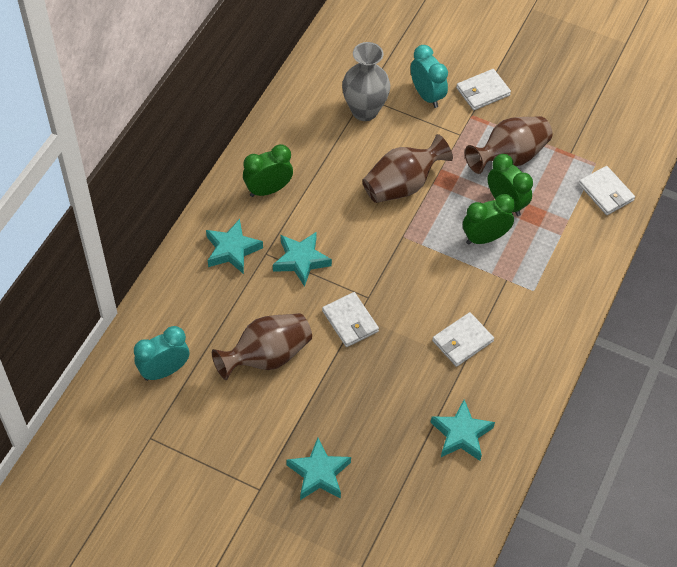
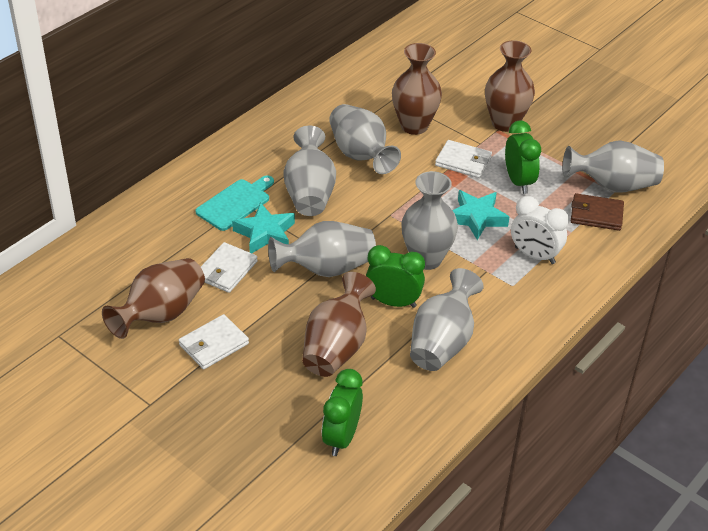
brown vase: [212,313,312,380] [362,134,453,203] [465,116,553,174] = 3 -> [102,258,205,339] [302,272,376,377] [392,43,442,135] [485,40,535,132] = 4
brown wallet: none = 0 -> [571,193,624,231] = 1
grey vase: [342,42,390,121] = 1 -> [268,221,376,277] [283,126,336,216] [329,104,401,174] [401,171,458,270] [410,268,484,371] [563,140,664,193] = 6
turquoise clock: [134,326,189,381] [411,45,448,108] = 2 -> none = 0
turquoise cutting board: none = 0 -> [195,175,274,231] = 1
turquoise star: [206,219,263,274] [273,232,332,287] [286,438,351,500] [430,399,495,461] = 4 -> [232,203,295,253] [452,190,509,240] = 2
white clock: none = 0 -> [511,196,569,264] = 1
white wallet: [322,292,379,347] [432,312,494,367] [456,69,511,110] [579,166,635,215] = 4 -> [179,314,249,370] [201,242,258,293] [435,140,492,178] = 3

